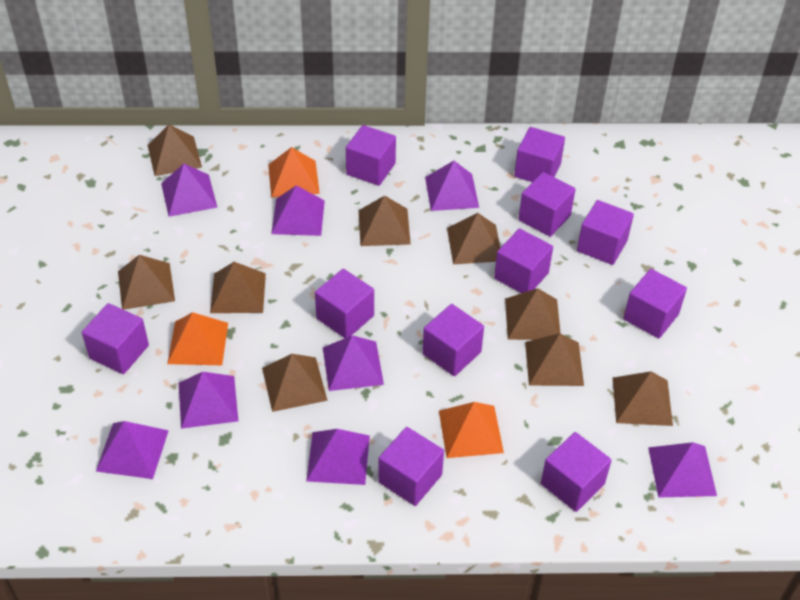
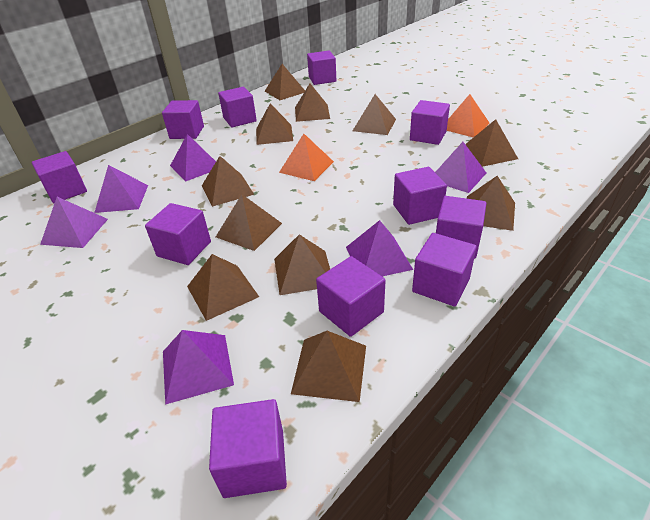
brown pyramid: [118,255,175,310] [148,124,202,176] [210,262,266,313] [262,354,328,412] [359,195,411,246] [447,213,501,264] [505,288,560,340] [525,333,584,386] [613,371,673,426] = 9 -> [187,254,259,321] [202,156,254,207] [216,194,282,251] [256,104,293,145] [265,64,305,100] [274,234,330,295] [291,331,366,402] [295,84,330,122] [353,94,396,135] [465,119,518,167] [467,176,515,231] = 11
orange pyramid: [167,312,228,365] [268,147,320,198] [439,402,504,458] = 3 -> [279,134,334,181] [447,94,489,137] = 2
purple pyramid: [96,421,169,479] [161,164,218,217] [179,372,238,429] [271,185,325,236] [306,429,370,485] [323,335,384,391] [425,161,479,211] [648,442,717,498] = 8 -> [40,197,108,248] [94,165,148,213] [163,330,234,405] [170,134,216,182] [346,220,413,276] [435,142,486,193] = 6

